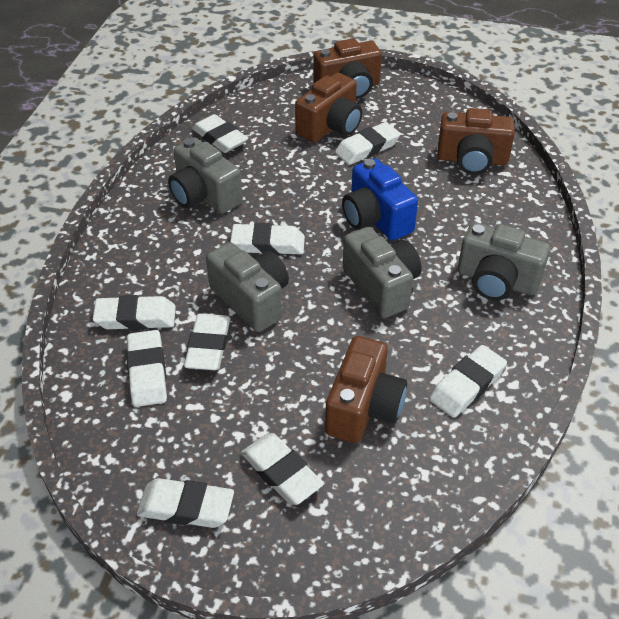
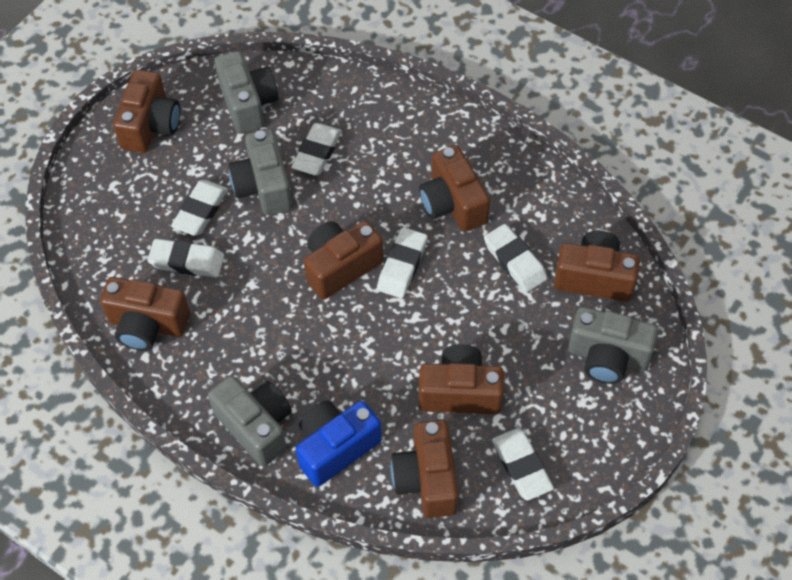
brown camera: [295,73,362,142] [314,38,382,99] [325,336,407,443] [437,108,515,175] = 4 -> [100,277,190,351] [113,70,180,153] [304,221,383,300] [391,420,459,518] [419,145,490,232] [419,344,504,414] [554,231,640,302] = 7
white eraser: [93,295,176,330] [127,330,167,407] [137,478,234,528] [184,313,230,370] [192,114,248,153] [230,223,305,255] [241,433,324,505] [335,122,400,165] [429,345,507,418] = 9 -> [147,239,224,277] [171,180,228,236] [291,123,342,176] [377,227,427,298] [484,224,547,292] [492,428,554,501] = 6

